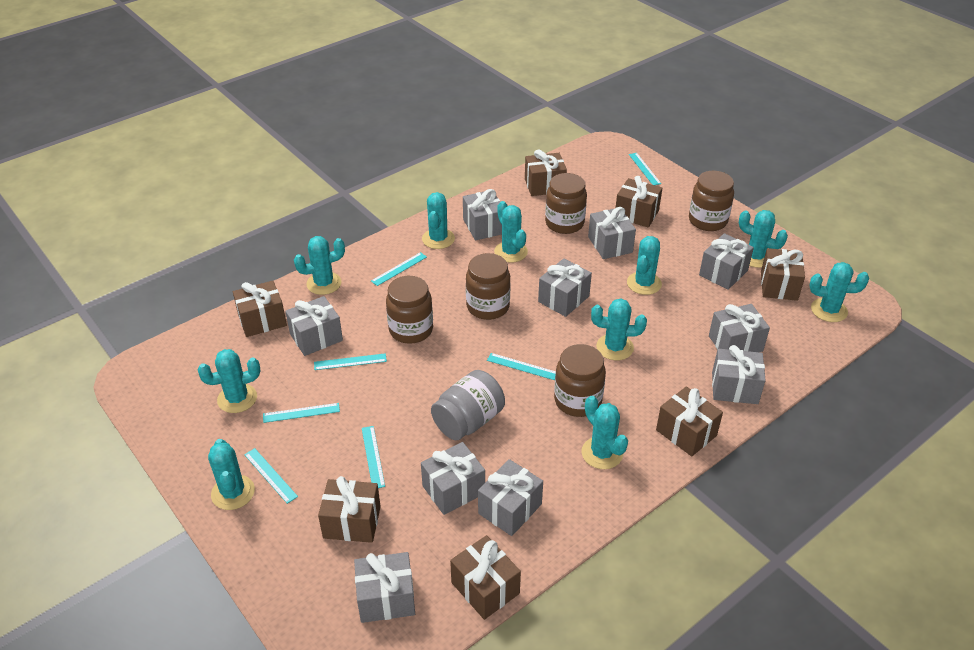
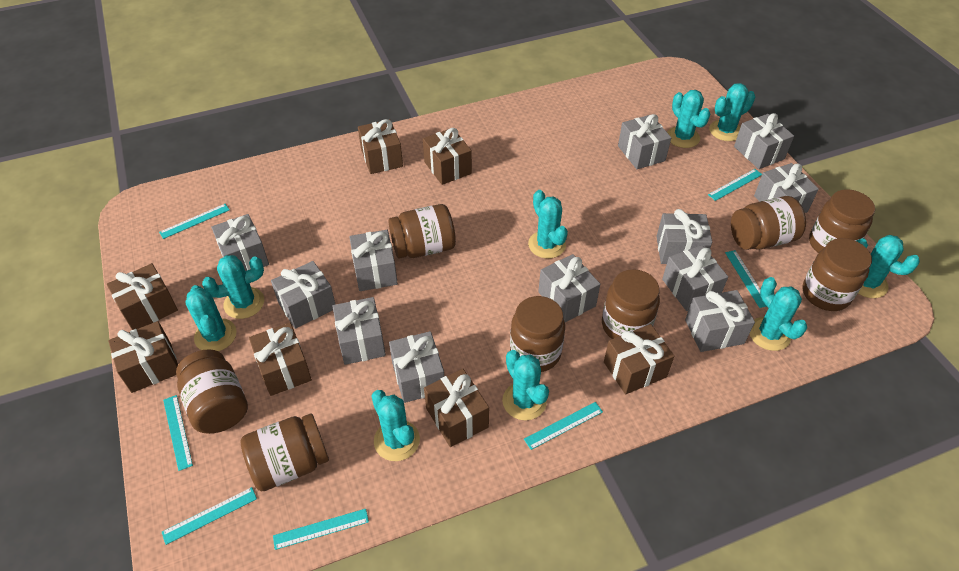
brown jar: [386,276,433,344] [466,253,511,320] [545,173,587,234] [554,344,606,417] [689,171,734,231] = 5 -> [176,349,248,434] [240,414,329,491] [389,204,456,259] [510,296,565,372] [602,269,660,339] [731,196,806,250] [803,238,872,311] [809,189,875,253] = 8
grey gift: [285,296,343,356] [354,552,415,623] [421,442,485,515] [463,189,502,240] [478,459,543,536] [538,258,592,317] [588,207,636,259] [699,233,754,290] [709,304,770,352] [712,345,766,404] = 10 -> [211,214,269,271] [271,261,336,329] [333,297,386,365] [349,230,398,291] [389,331,444,403] [538,254,600,322] [618,114,671,169] [656,209,712,264] [662,245,728,311] [685,290,755,352] [734,113,794,169] [754,163,819,213] = 12
grey jar: [431,370,505,441] = 1 -> none = 0
turquoise cactus: [197,349,260,413] [208,439,255,510] [294,236,345,295] [422,192,455,249] [494,201,528,263] [582,396,628,469] [591,299,647,361] [627,236,662,295] [739,210,788,268] [810,262,869,322] = 10 -> [186,285,237,351] [202,255,264,319] [372,390,420,461] [502,350,549,420] [528,190,568,259] [667,90,710,148] [709,83,755,141] [750,277,808,351] [856,235,920,298] = 9

